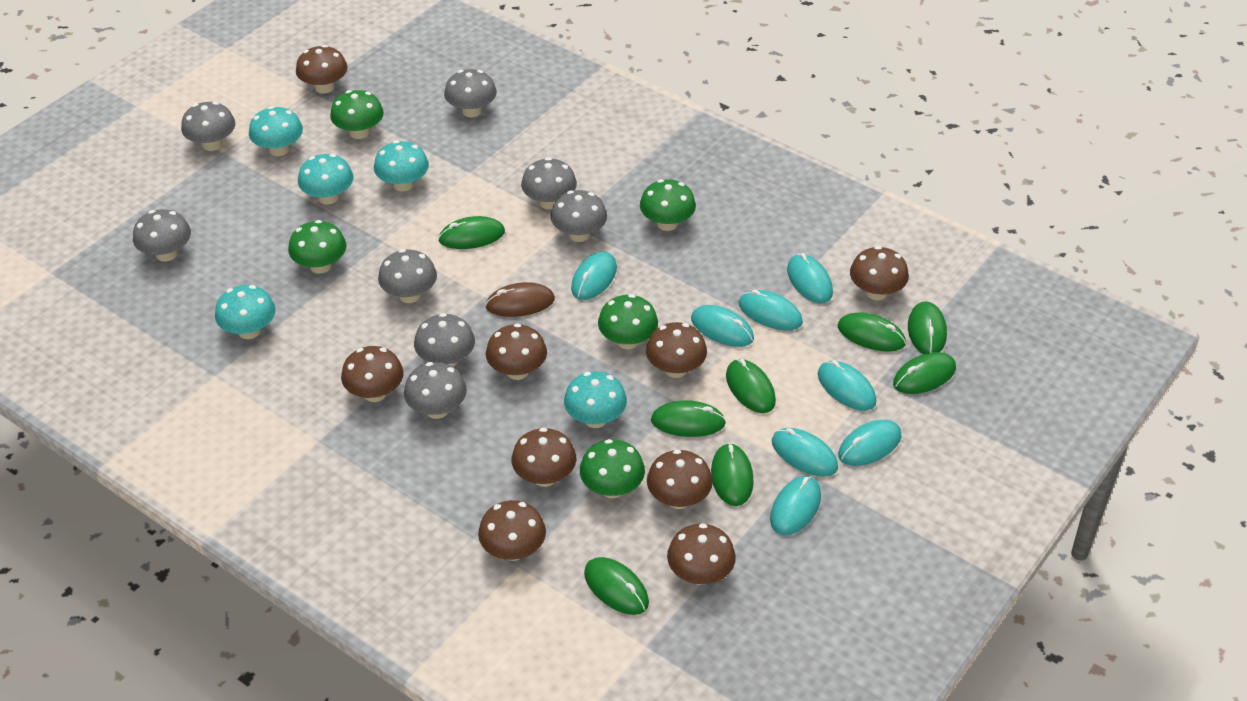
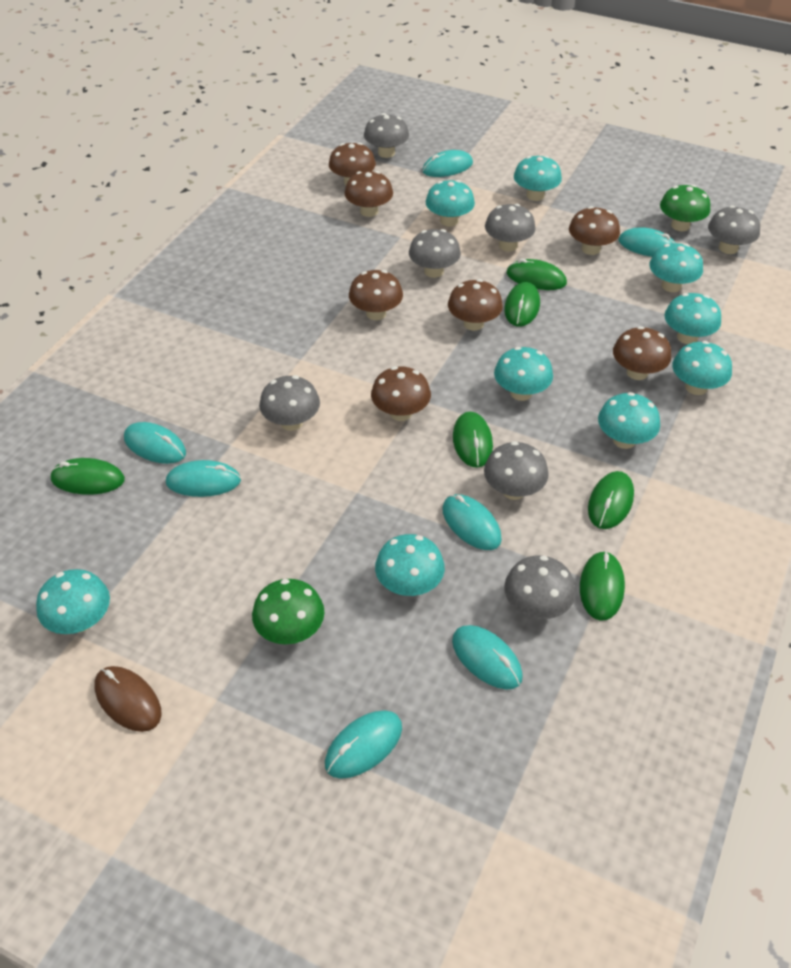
brown mushroom: [296,45,348,94] [341,346,404,402] [478,500,546,561] [486,323,547,380] [511,428,576,487] [646,322,707,378] [647,449,713,509] [667,523,736,585] [850,246,909,300] = 9 -> [329,142,376,185] [345,171,393,217] [349,270,403,320] [371,366,431,421] [448,279,503,331] [569,206,620,255] [613,326,671,380] = 7
green mouse: [438,216,505,249] [584,557,649,615] [651,400,726,437] [711,443,754,506] [726,359,776,413] [838,312,906,352] [893,352,956,394] [908,301,947,354] = 8 -> [50,458,125,495] [453,411,493,468] [504,282,540,327] [507,258,567,290] [580,551,625,621] [588,471,634,529] = 6
green mushroom: [288,220,346,274] [330,90,384,139] [580,439,645,498] [598,294,658,350] [640,179,696,231] = 5 -> [252,579,324,644] [660,185,710,231] = 2
grey mushroom: [133,209,191,262] [181,102,235,151] [378,249,437,303] [404,362,467,419] [414,313,475,367] [444,69,497,117] [521,157,577,209] [551,190,607,242] = 8 -> [259,375,320,431] [364,113,409,158] [409,229,461,278] [484,441,549,500] [485,204,536,252] [504,556,576,619] [708,205,760,254] = 7
turquoise mouse: [571,251,617,300] [691,305,754,347] [739,290,803,330] [770,476,821,535] [772,428,838,476] [787,253,833,303] [818,360,876,411] [838,420,902,466] = 8 -> [124,422,186,464] [166,460,241,497] [325,710,402,779] [422,150,473,177] [442,494,502,550] [452,625,523,690] [619,227,675,257] = 7
turquoise mushroom: [215,285,276,339] [249,106,303,156] [298,154,354,205] [374,141,429,192] [564,371,627,428] = 5 -> [36,569,110,634] [375,534,445,596] [426,180,475,227] [494,347,553,401] [514,156,562,201] [598,392,660,449] [650,243,703,292] [664,293,721,344] [672,341,732,395] = 9

